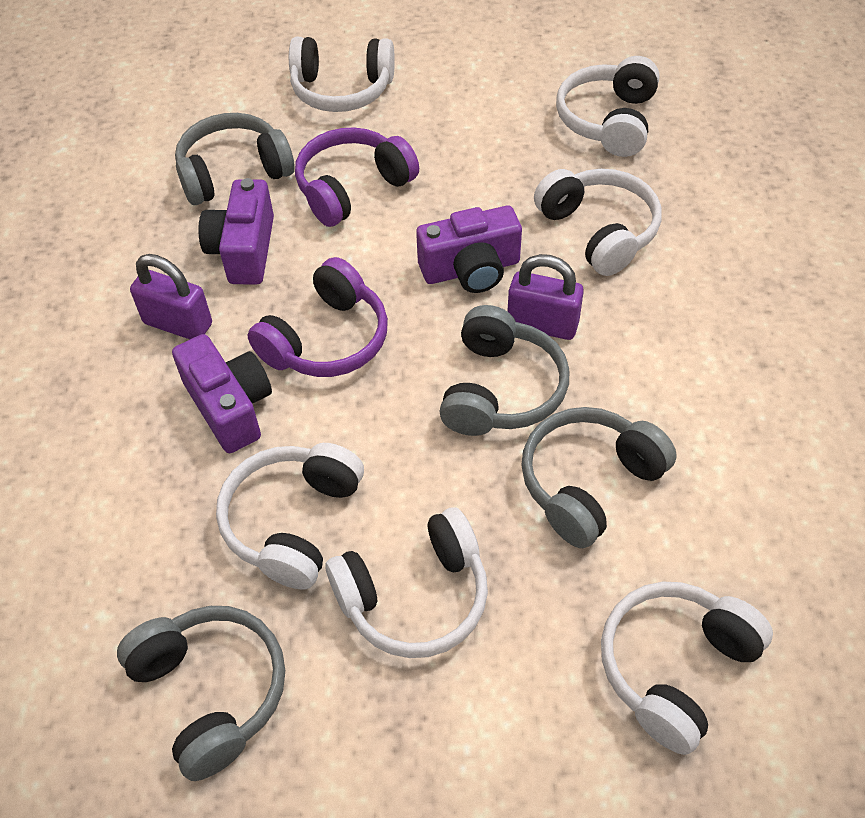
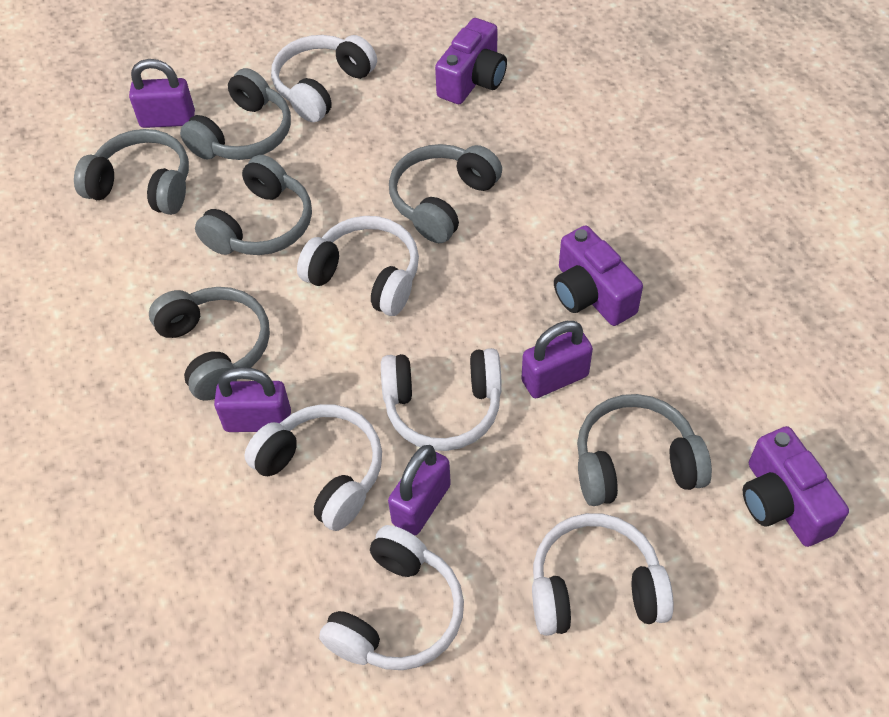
grey headphones: [117,606,285,781] [175,113,295,205] [439,305,569,436] [521,407,677,548] = 4 -> [74,129,189,215] [149,287,270,401] [180,68,291,160] [195,155,312,255] [389,144,502,243] [577,394,712,506] = 6
purple headphones: [247,257,388,377] [295,127,419,227] = 2 -> none = 0
purple padlock: [130,254,212,339] [507,254,584,340] = 2 -> [129,59,195,128] [214,367,291,432] [388,445,451,536] [522,321,593,398] = 4

